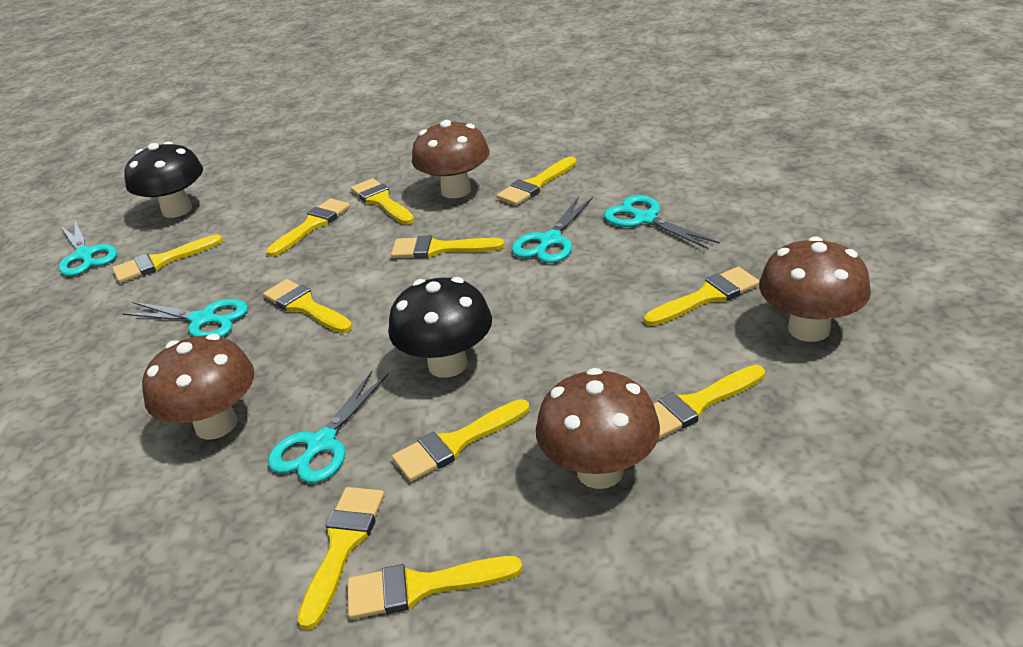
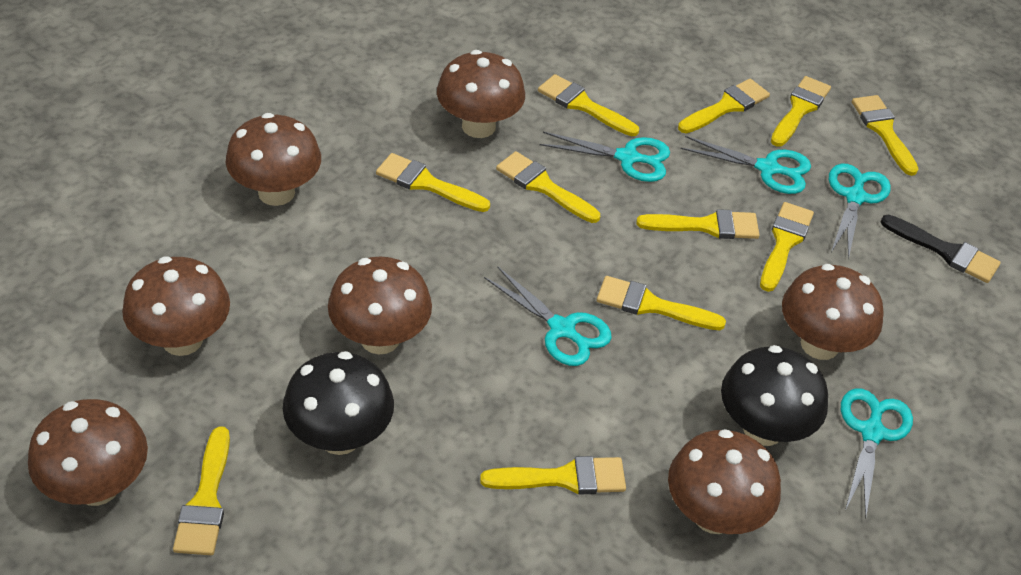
black brush: none = 0 -> [880,215,1001,283] = 1
brown mushroom: [142,334,255,440] [412,120,490,198] [536,368,660,489] [759,236,871,342] = 4 -> [28,399,148,506] [122,256,230,356] [226,113,321,206] [328,257,432,354] [437,50,525,138] [668,429,781,534] [782,264,884,360] = 7

